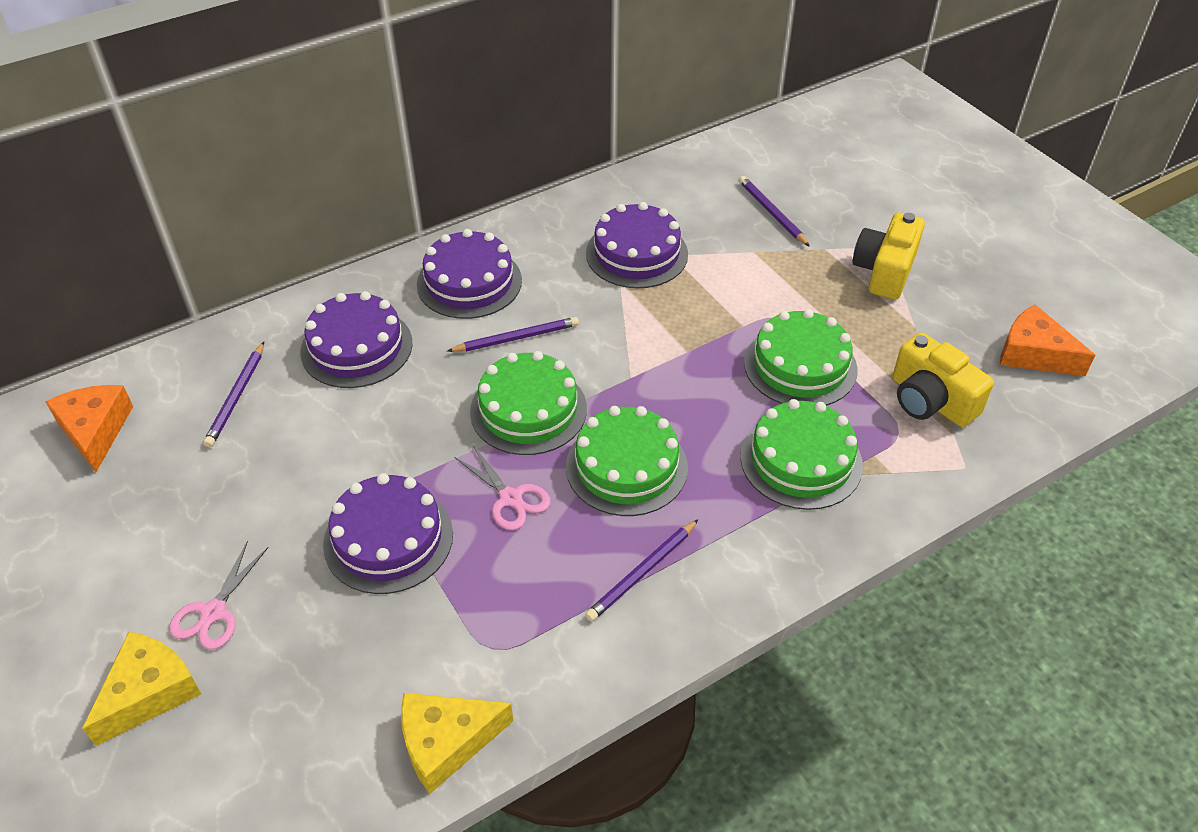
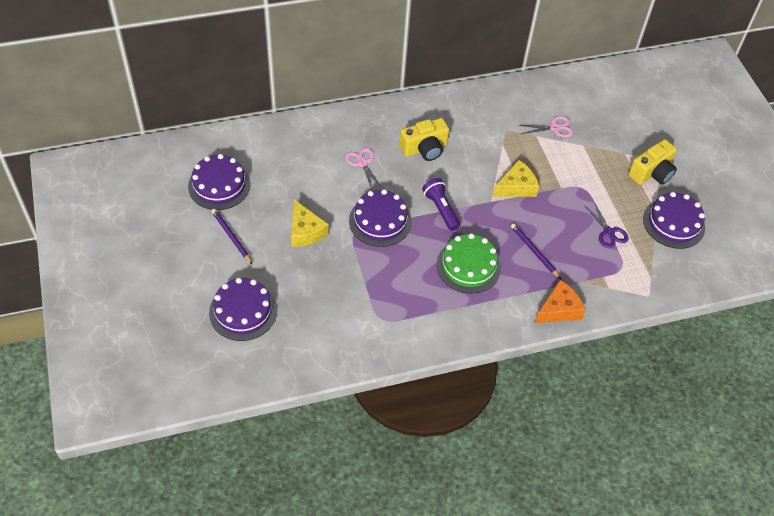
green cake: [470,351,587,455] [566,406,688,516] [741,399,863,510] [744,309,858,406] = 4 -> [437,233,501,293] = 1
orange cheese: [46,385,133,472] [1000,305,1095,376] = 2 -> [535,280,586,323] = 1
purple flashlight: none = 0 -> [422,178,460,231] = 1
purple pencil: [203,342,264,447] [447,317,579,352] [585,519,699,622] [739,176,810,247] = 4 -> [211,209,252,264] [511,223,561,279] = 2
purple scissors: none = 0 -> [584,202,629,248] = 1

